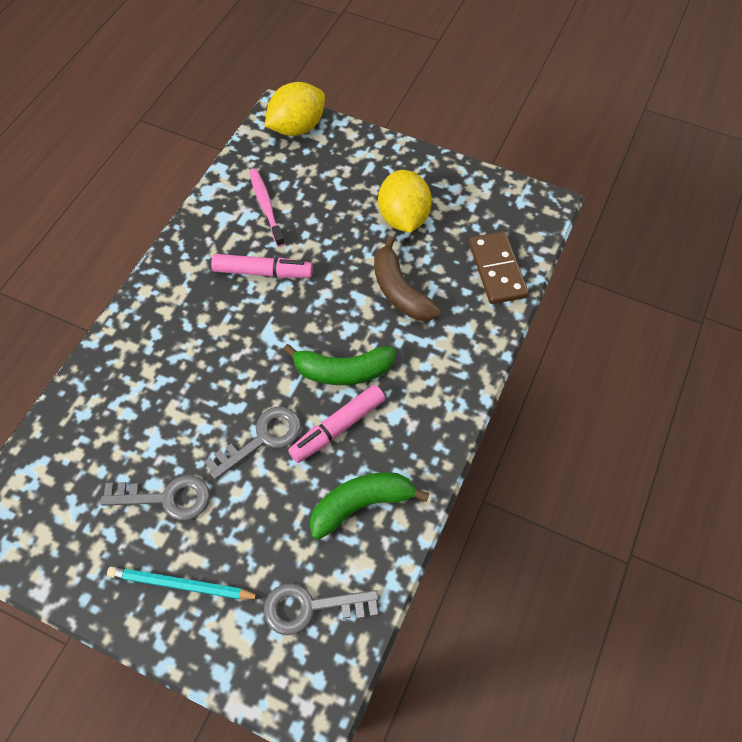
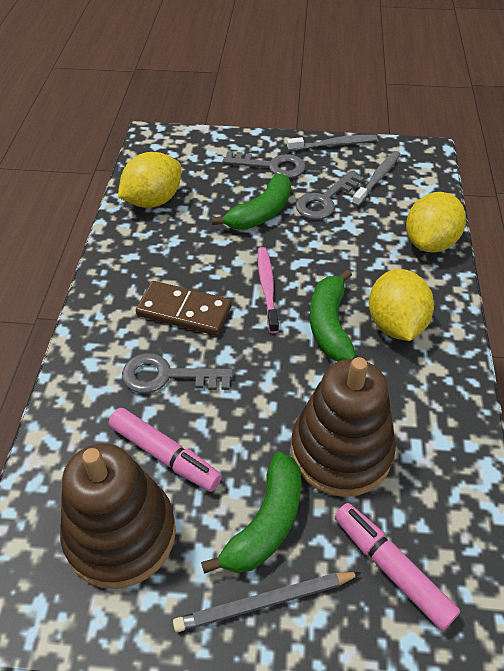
brown banana: [374,236,441,321] = 1 -> none = 0
brown stacking toy: none = 0 -> [60,443,176,589] [291,357,396,497] = 2
green banana: [283,344,396,385] [310,472,429,540] = 2 -> [201,452,301,574] [212,174,291,230] [310,269,356,362] = 3
grey pencil: none = 0 -> [173,572,361,632] = 1
grey toothbrush: none = 0 -> [287,135,377,151] [352,151,400,207] = 2
turquoise pencil: [107,567,261,600] = 1 -> none = 0
yellow lemon: [265,82,325,136] [378,170,432,233] = 2 -> [118,152,181,208] [369,269,434,341] [406,192,466,252] = 3

